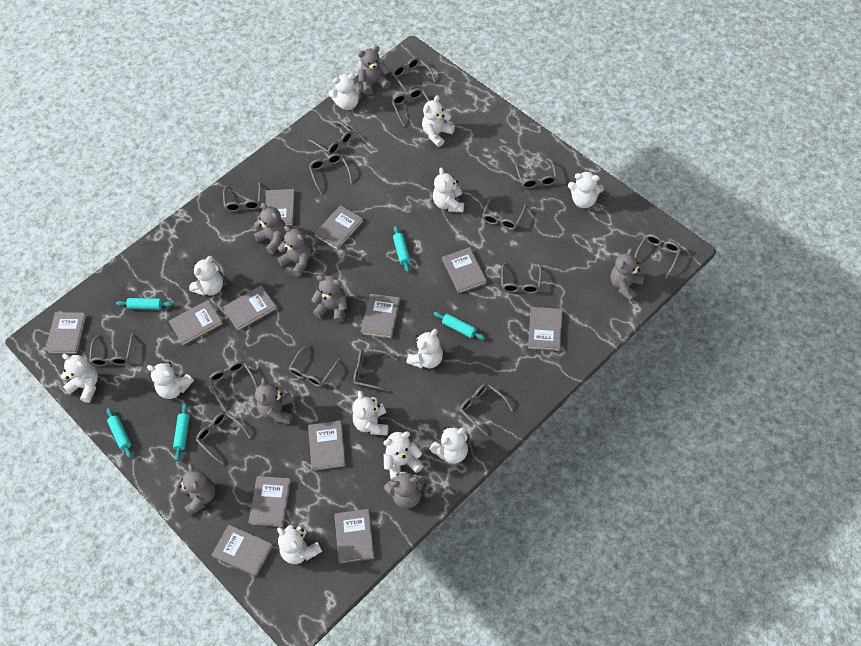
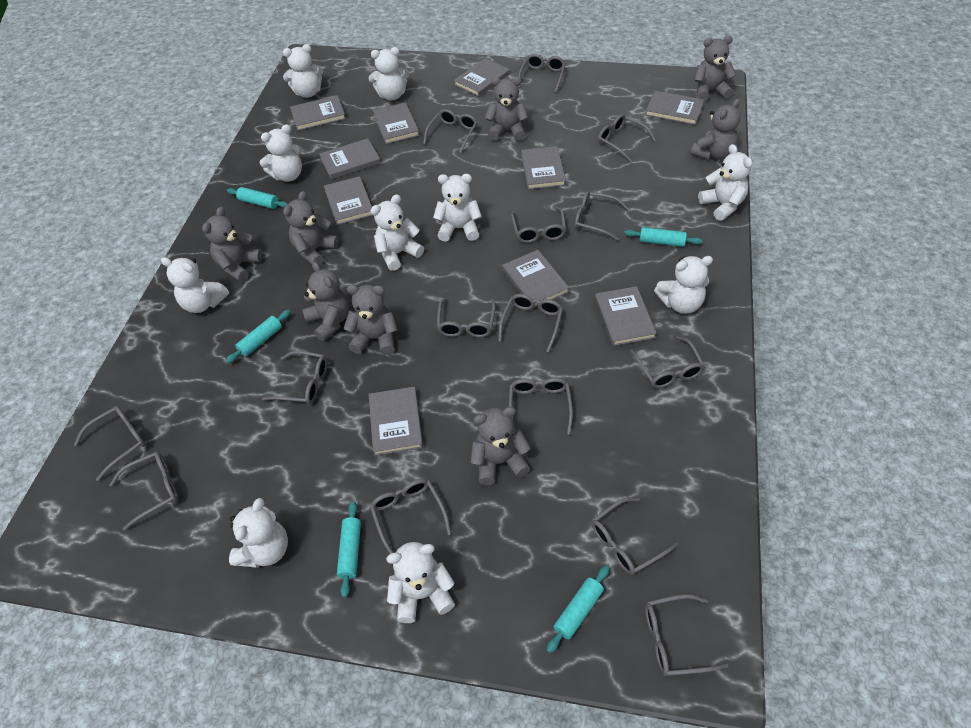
grey book: [45,312,87,354] [169,300,223,346] [212,525,273,577] [223,285,277,331] [248,476,291,527] [265,189,295,226] [308,420,346,471] [314,205,364,250] [334,509,374,564] [361,294,400,339] [442,247,487,294] [528,307,563,351] = 12 -> [290,95,346,131] [319,138,381,179] [324,176,373,225] [368,387,423,456] [373,102,420,144] [454,58,510,97] [502,250,569,308] [521,146,566,190] [595,286,657,346] [645,91,704,125] = 10
white teddy bear: [61,353,98,403] [147,361,194,399] [189,256,223,296] [277,525,322,564] [329,73,361,110] [352,391,389,435] [383,431,424,480] [406,329,443,369] [422,95,455,147] [430,426,468,464] [433,167,464,212] [568,171,604,208] = 12 -> [161,257,229,313] [229,498,288,568] [260,125,302,182] [283,44,323,98] [369,47,409,100] [371,194,424,271] [386,542,455,623] [433,174,482,242] [654,256,713,314] [698,144,752,221] = 10

